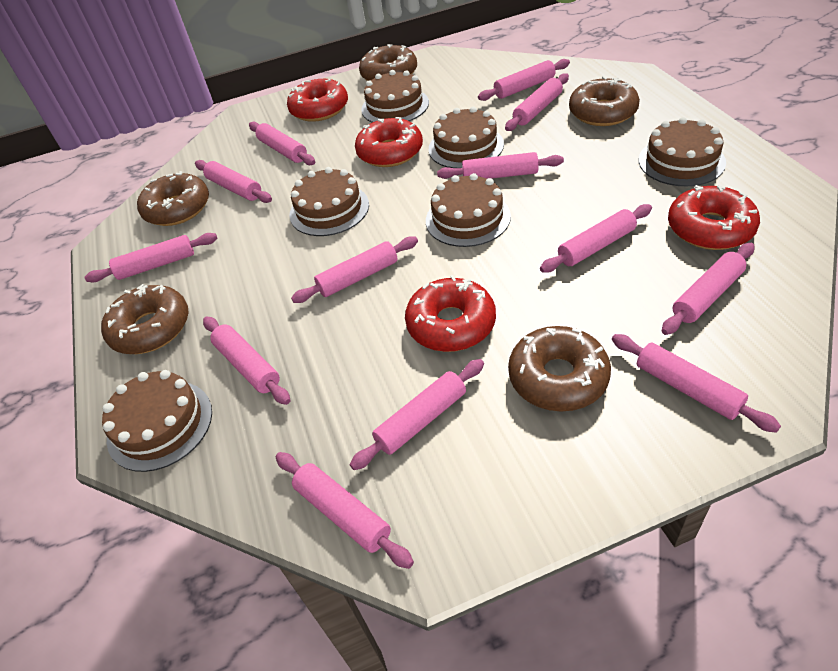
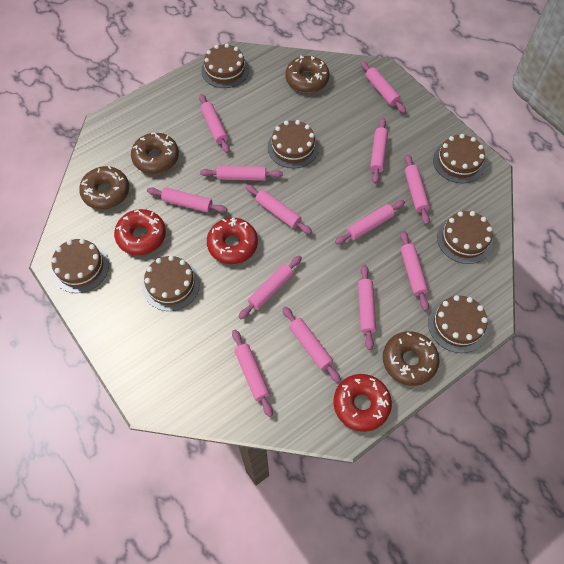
brown cake: [102,370,212,472] [290,167,369,236] [361,70,429,122] [426,173,511,247] [429,107,504,168] [639,117,726,186] = 6 -> [51,239,109,293] [142,255,200,311] [201,43,249,88] [268,120,319,168] [428,295,488,353] [433,134,486,183] [437,211,493,264] = 7
brown donut: [101,284,189,354] [137,171,209,226] [359,44,417,81] [508,326,611,412] [569,76,640,126] = 5 -> [79,166,129,210] [131,132,179,174] [285,55,330,93] [383,331,440,386] = 4
red donut: [287,79,348,122] [355,117,423,167] [405,275,496,352] [668,185,760,250] = 4 -> [114,209,166,255] [207,217,258,264] [333,374,392,432] = 3

